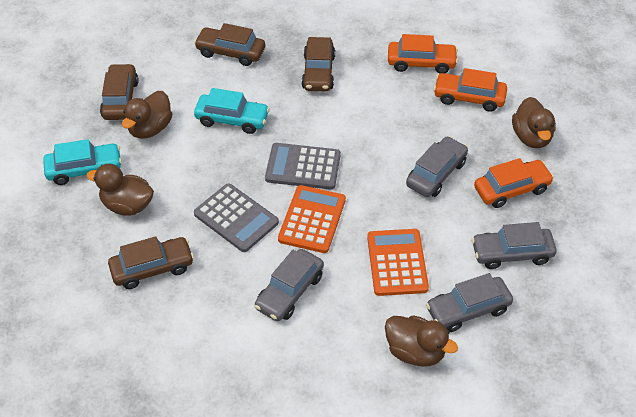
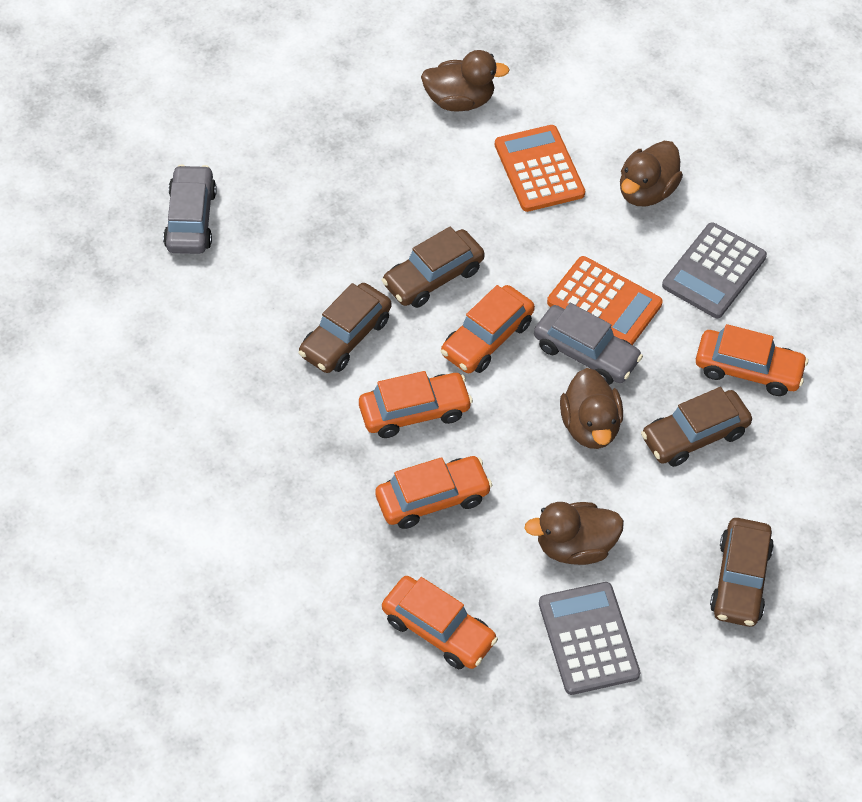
grey car: [254,249,324,321] [406,136,468,197] [426,273,513,332] [471,222,556,269] = 4 -> [163,165,217,254] [534,303,643,385] = 2
orange car: [388,34,458,74] [433,68,507,112] [474,158,554,208] = 3 -> [359,371,473,438] [375,456,492,529] [382,576,498,669] [441,285,535,373] [696,324,808,396] = 5
turquoise car: [43,139,122,185] [194,88,270,134] = 2 -> none = 0

